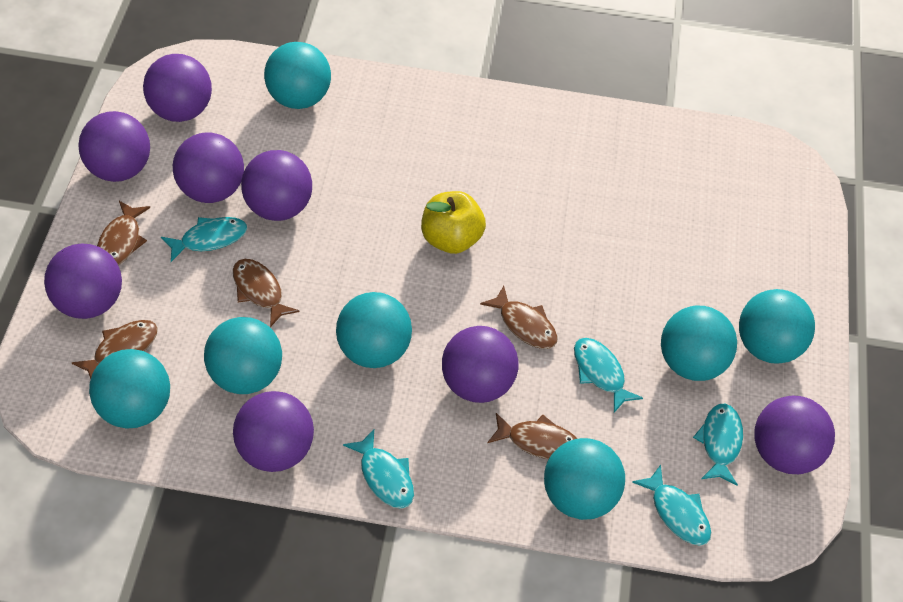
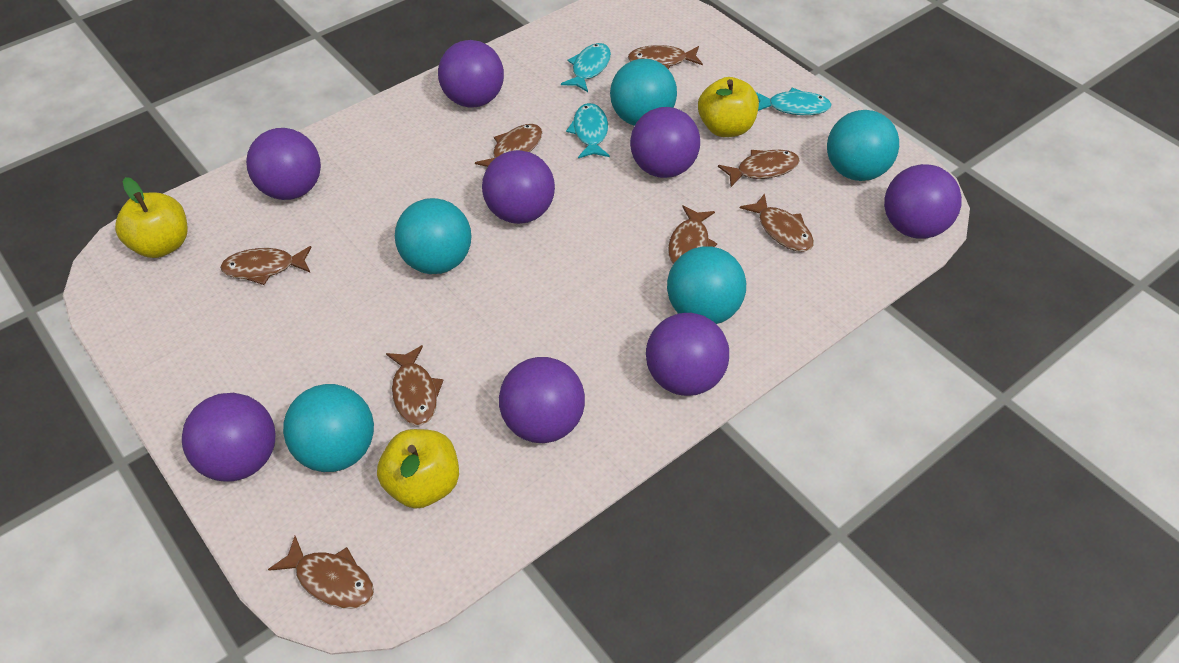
brown fish: [72,320,158,379] [97,201,150,265] [233,259,299,327] [480,286,557,349] [487,413,578,459] = 5 -> [220,246,311,285] [268,536,374,609] [386,345,444,425] [475,124,542,167] [628,45,703,69] [668,205,717,264] [718,150,800,187] [740,193,814,252] = 8
turquoise ball: [89,349,170,428] [204,317,282,394] [264,42,331,109] [336,292,412,368] [544,438,625,520] [661,306,737,381] [739,289,815,364] = 7 -> [283,384,374,472] [395,198,472,274] [610,59,677,126] [667,246,746,324] [827,110,899,181] = 5
turquoise fish: [161,217,247,262] [343,429,414,509] [574,338,643,412] [632,465,711,546] [693,404,743,486] = 5 -> [561,43,611,92] [566,103,610,158] [756,88,832,115] = 3
yellow apple: [421,191,486,254] = 1 -> [115,177,188,258] [377,429,459,509] [698,77,759,137] = 3

